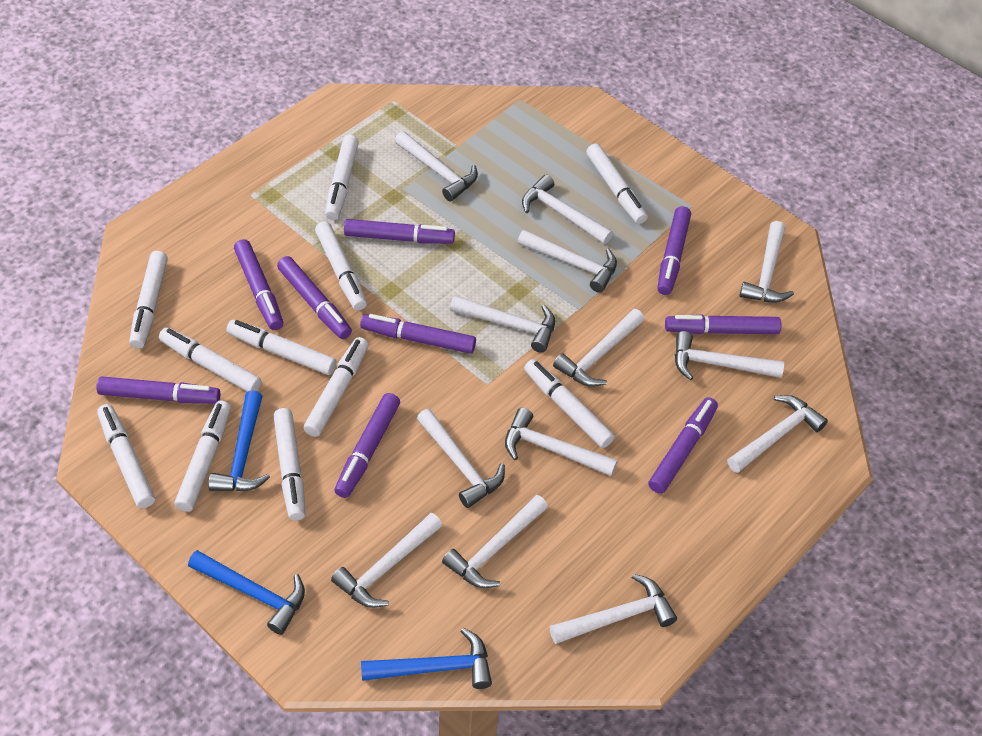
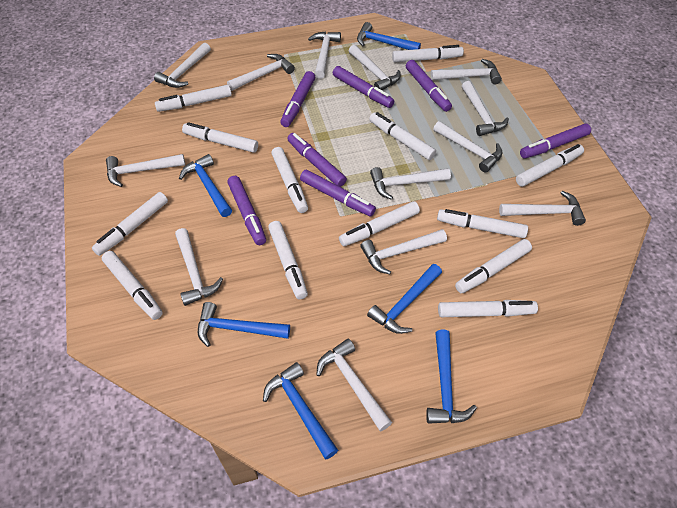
blue hammer: [188,550,305,635] [208,390,270,491] [361,628,492,689] = 3 -> [179,154,232,217] [198,302,290,347] [263,362,338,460] [357,22,421,50] [367,264,442,334] [426,330,477,424] = 6
purple marker: [96,376,220,404] [234,239,283,330] [277,256,352,339] [334,393,400,498] [344,219,455,244] [360,314,476,354] [648,397,718,494] [658,206,691,295] [665,314,781,334] = 9 -> [228,176,266,245] [280,71,315,127] [287,133,347,187] [300,170,376,217] [333,66,394,108] [406,60,452,112] [520,123,591,159] = 7
white marker: [97,404,155,508] [129,251,168,349] [159,327,261,392] [175,401,231,512] [226,320,336,375] [273,408,305,521] [303,337,368,437] [315,221,367,311] [325,135,359,220] [524,359,615,448] [586,143,648,224] = 11 -> [92,192,168,256] [102,251,163,320] [155,85,232,112] [182,122,258,153] [268,221,308,299] [271,147,308,213] [339,201,420,246] [369,112,436,160] [392,45,464,62] [437,209,528,238] [438,300,538,317] [455,239,532,293] [516,144,584,187] = 13

